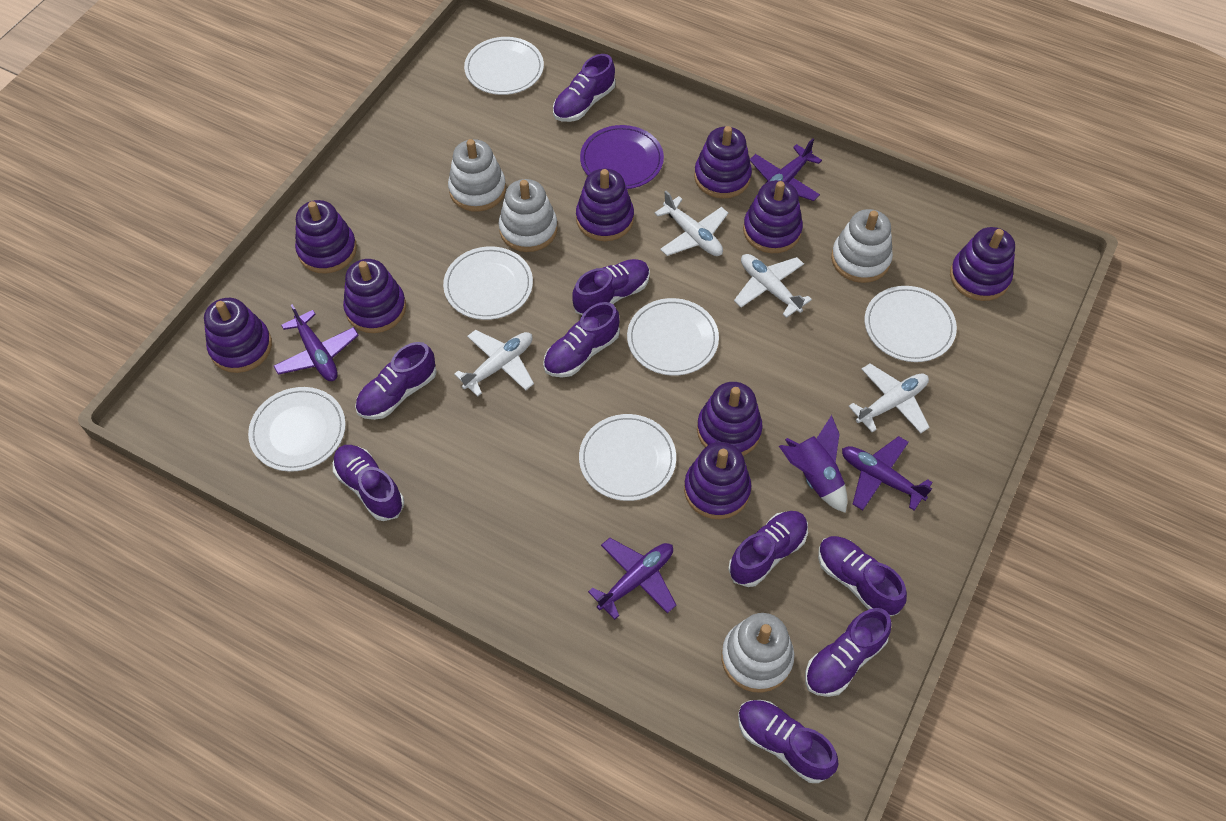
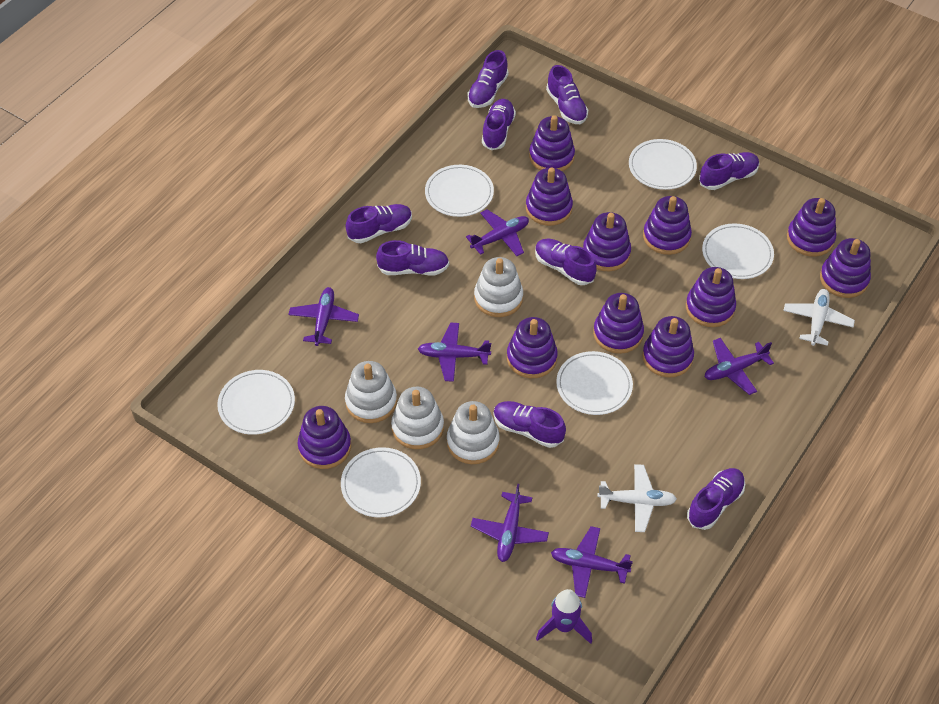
purple plane: [274,304,359,381] [588,538,676,620] [750,138,822,201] [842,436,933,511] = 4 -> [288,287,359,346] [418,322,491,382] [466,209,529,256] [471,484,549,562] [551,526,633,598] [705,338,774,395] = 6
purple plate: [580,125,664,189] = 1 -> none = 0
purple stacking toy: [204,298,272,373] [295,200,357,274] [343,259,406,333] [576,169,634,241] [684,442,751,519] [694,126,752,199] [697,382,763,456] [743,180,803,253] [950,227,1015,301] = 9 -> [298,406,351,469] [507,317,558,378] [526,167,573,226] [529,115,575,171] [583,212,631,271] [593,293,644,354] [642,316,694,378] [643,196,692,255] [686,267,736,327] [787,198,836,257] [820,238,871,298] = 11
white plane: [454,330,534,397] [655,191,728,256] [734,254,812,318] [848,364,930,433] = 4 -> [597,464,677,532] [783,289,855,346] = 2

